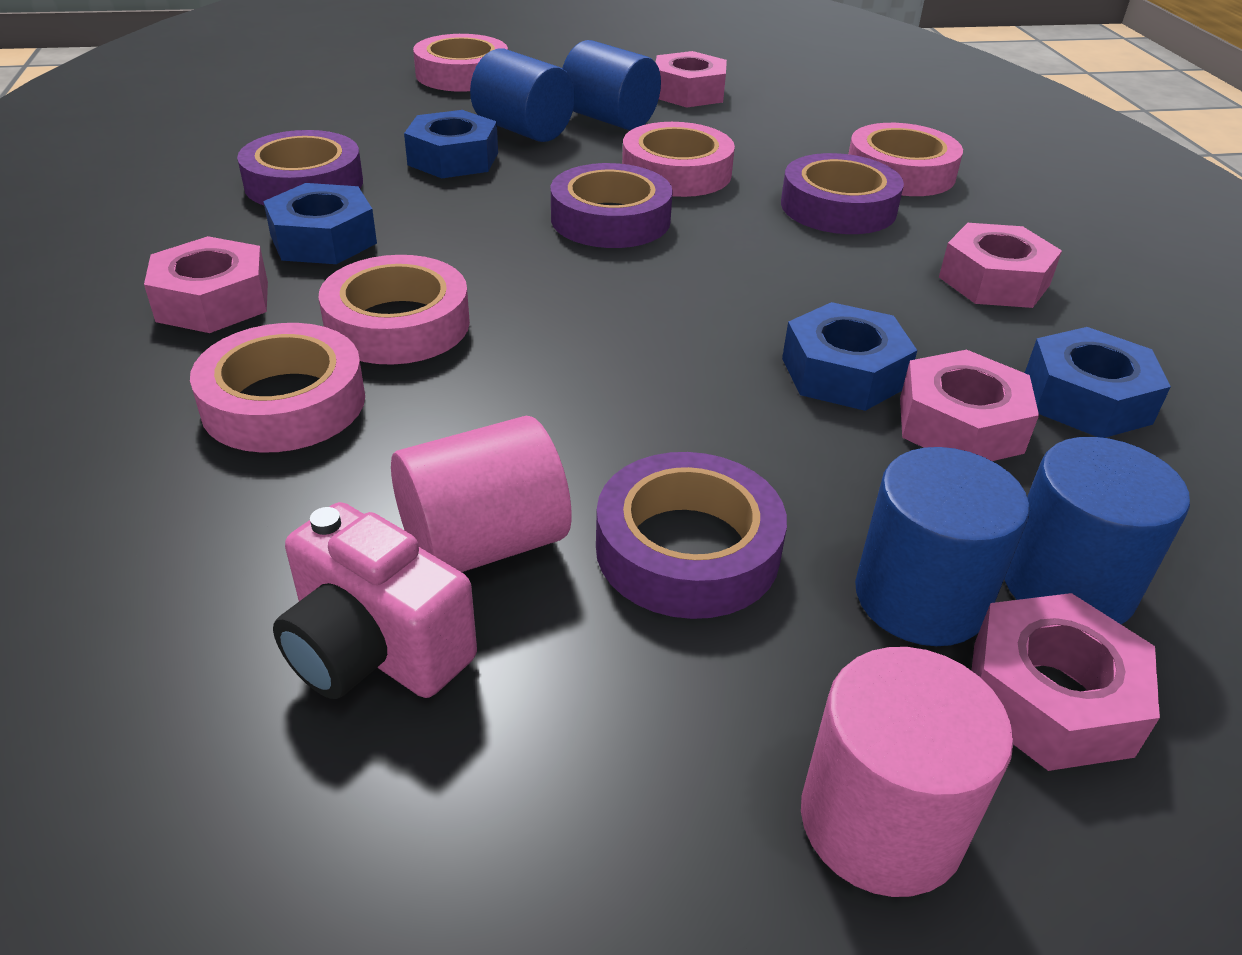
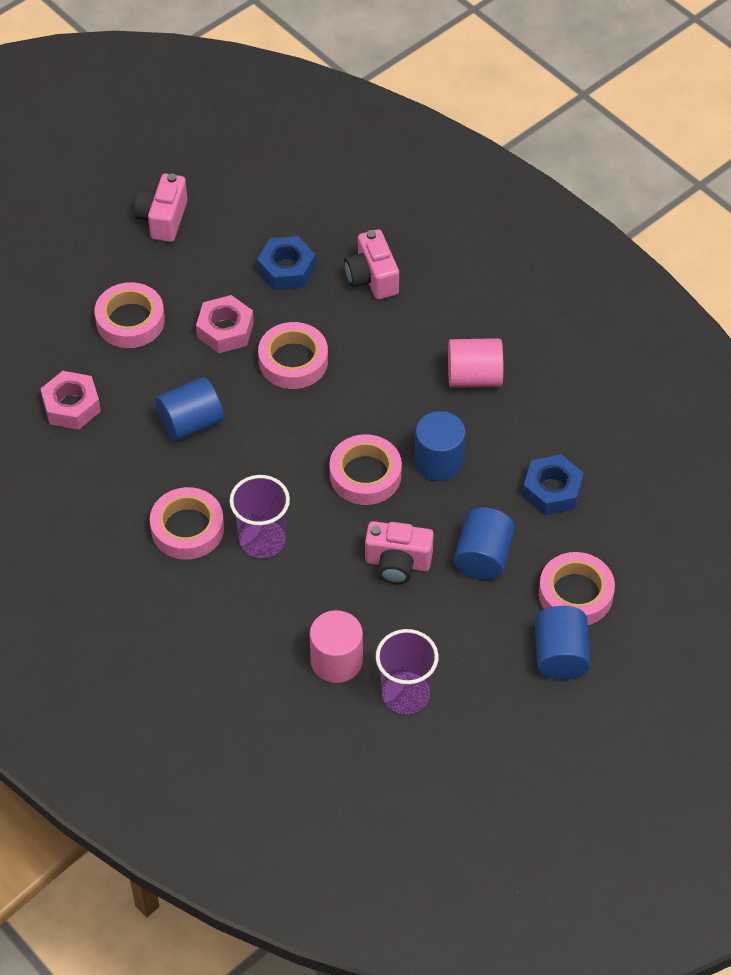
blue nut: [263,183,377,264] [404,110,498,178] [782,302,917,411] [1025,327,1171,438] = 4 -> [257,236,316,290] [523,454,584,516] = 2
pink camera: [273,502,477,699] = 1 -> [134,173,187,242] [344,229,399,299] [365,521,434,584] = 3
pink nut: [144,236,268,333] [656,51,727,107] [900,350,1039,461] [939,223,1062,308] [971,593,1160,771] = 5 -> [41,371,101,430] [196,295,254,353] = 2
purple cup: none = 0 -> [229,475,290,558] [376,629,439,714] = 2
purple tape: [237,130,363,205] [551,163,673,248] [596,452,787,619] [781,153,904,234] = 4 -> none = 0

